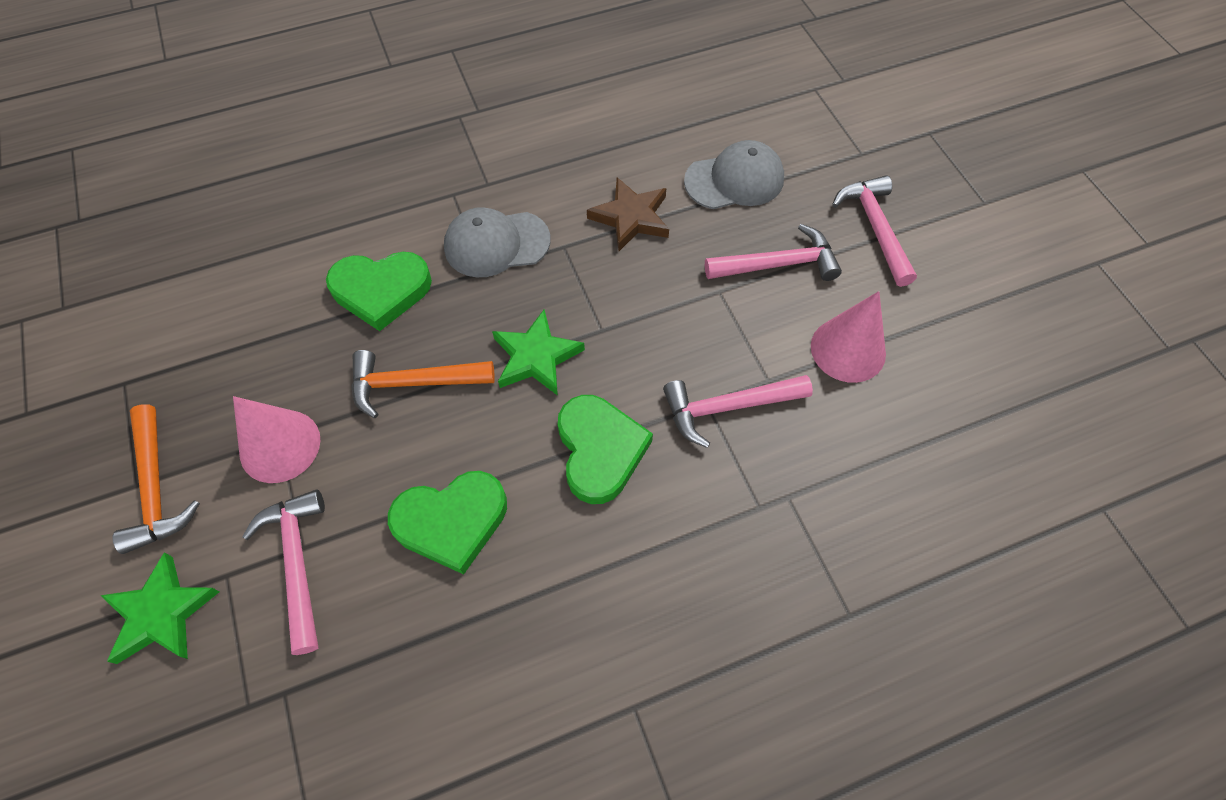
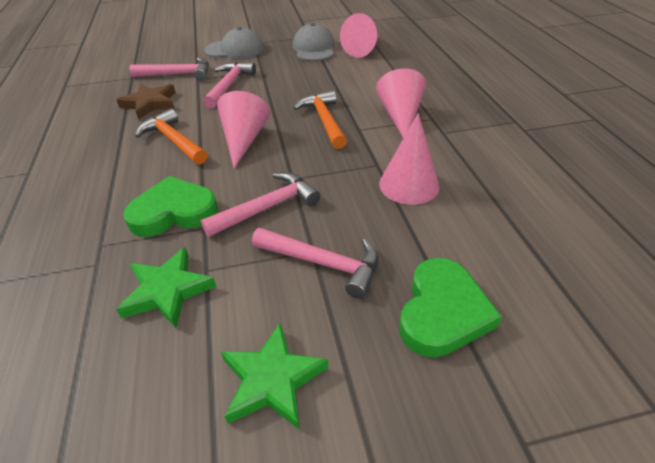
green heart: [326,252,432,331] [388,471,507,574] [558,395,653,504] = 3 -> [123,176,218,237] [399,258,502,358] = 2
pink cone: [233,396,320,483] [811,291,886,383] = 2 -> [217,91,270,169] [340,13,379,58] [376,68,426,138] [379,113,439,205] = 4

